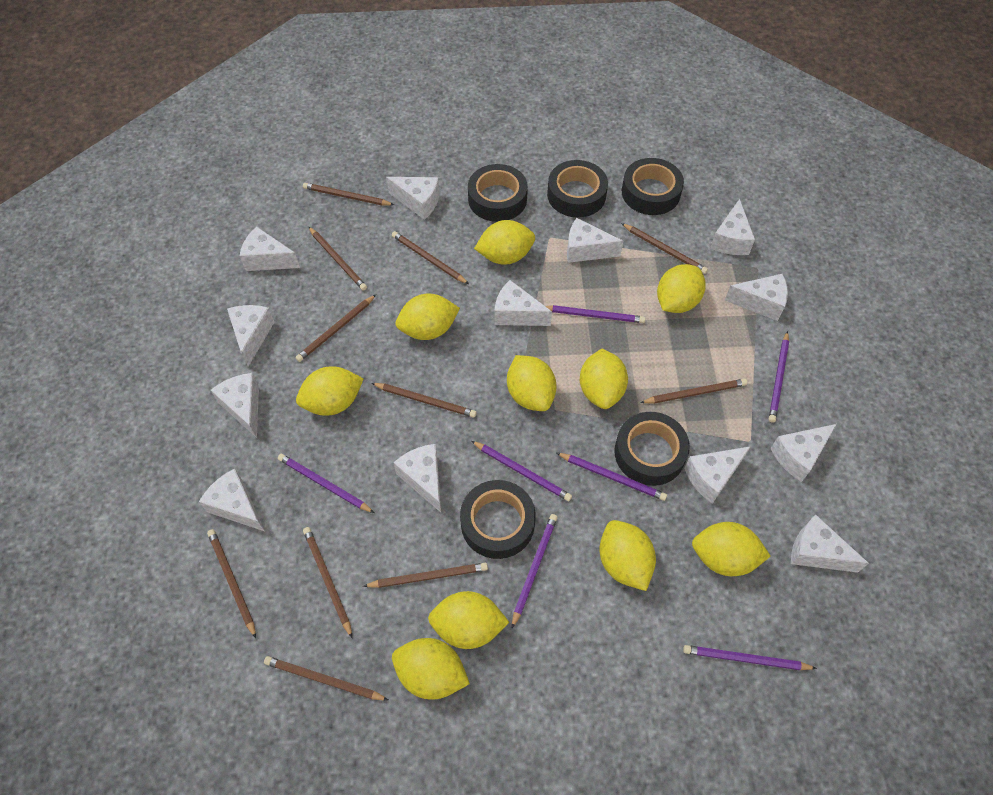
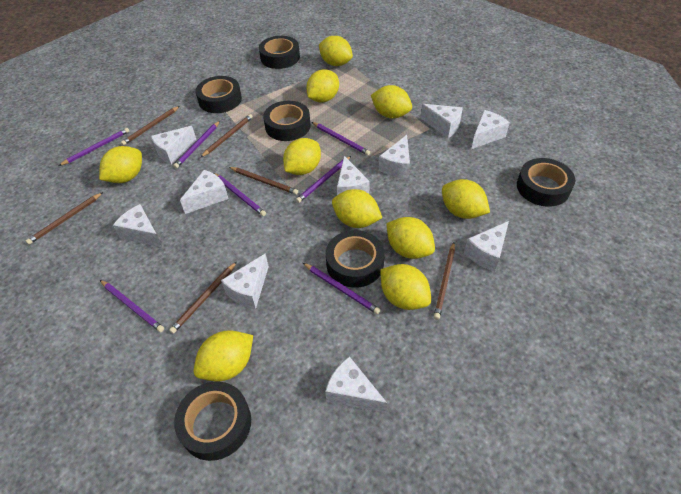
black tape: [460,480,536,559] [468,164,528,222] [547,160,608,218] [615,412,690,486] [622,158,684,215] = 5 -> [174,381,251,461] [195,76,242,113] [259,36,300,69] [263,101,311,141] [326,230,385,288] [517,158,575,207] = 6
brown pencil: [207,529,256,638] [264,656,388,701] [295,295,376,362] [303,183,394,205] [303,527,352,638] [309,227,367,291] [363,563,488,588] [372,383,476,418] [392,231,469,284] [621,223,708,274] [640,379,747,404] = 11 -> [26,192,103,245] [121,106,180,146] [169,262,237,334] [200,114,253,158] [229,167,298,195] [433,242,455,320] = 6
white cheese: [199,468,265,531] [211,373,259,438] [227,305,275,366] [240,226,300,271] [386,177,440,220] [393,444,441,512] [494,280,552,326] [567,218,623,263] [684,446,751,504] [710,199,755,255] [725,274,788,321] [770,424,836,482] [791,514,869,573] = 13 -> [113,204,163,248] [151,126,196,165] [180,170,229,214] [221,253,269,309] [325,356,387,413] [337,156,370,195] [379,135,410,178] [420,104,463,138] [464,221,509,272] [471,110,510,149] = 10

